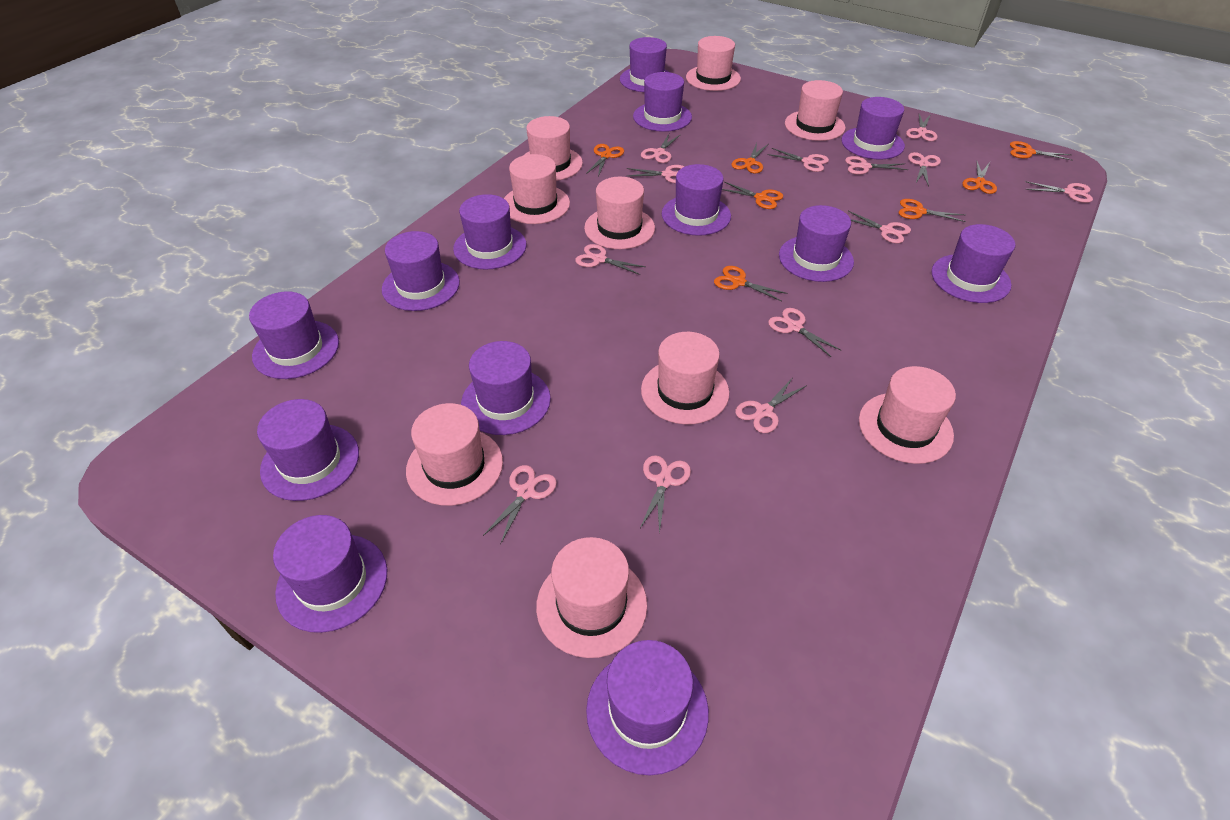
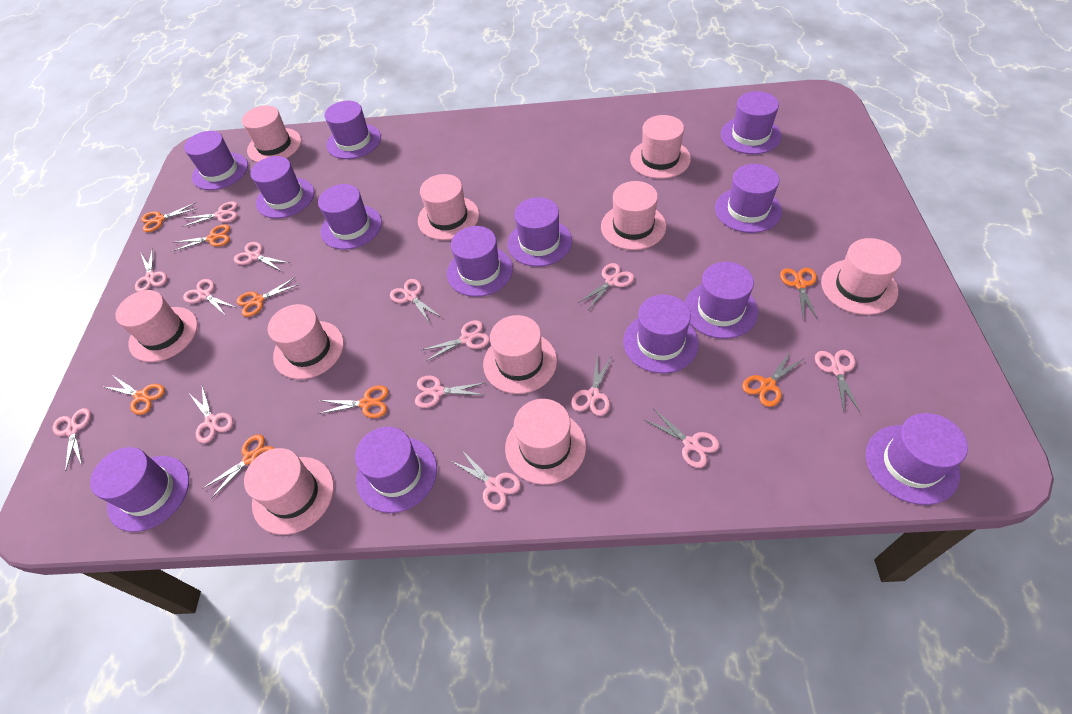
orange scissors: [586,144,624,176] [714,266,788,302] [722,182,783,209] [732,143,768,173] [899,199,966,222] [962,160,997,194] [1010,141,1073,161] = 7 -> [105,376,165,415] [141,202,196,232] [173,224,230,251] [202,434,275,499] [236,277,299,317] [318,385,388,418] [742,351,803,407] [780,268,818,320] = 8
pink hat: [406,403,503,506] [504,154,570,224] [523,116,583,181] [536,537,647,658] [584,177,655,249] [641,332,729,425] [686,36,741,91] [785,80,845,141] [859,366,956,464] = 9 -> [115,290,198,362] [242,105,301,162] [244,448,334,535] [268,304,344,379] [418,174,479,240] [483,315,557,394] [505,399,586,485] [601,181,666,250] [630,115,691,179] [821,238,901,315] = 10
pink scissors: [483,465,557,545] [575,244,646,275] [627,165,684,183] [640,455,691,534] [641,132,681,163] [735,379,806,433] [767,148,829,172] [768,308,842,357] [845,156,908,175] [848,211,911,244] [906,114,938,141] [908,152,941,187] [1025,181,1093,203] = 13 -> [53,408,91,472] [135,248,167,292] [182,202,238,227] [183,279,236,316] [190,386,233,443] [234,242,289,271] [390,279,441,323] [415,375,484,408] [422,320,490,361] [451,449,521,510] [571,354,612,416] [578,263,634,310] [643,409,720,468] [815,350,860,412] = 14

